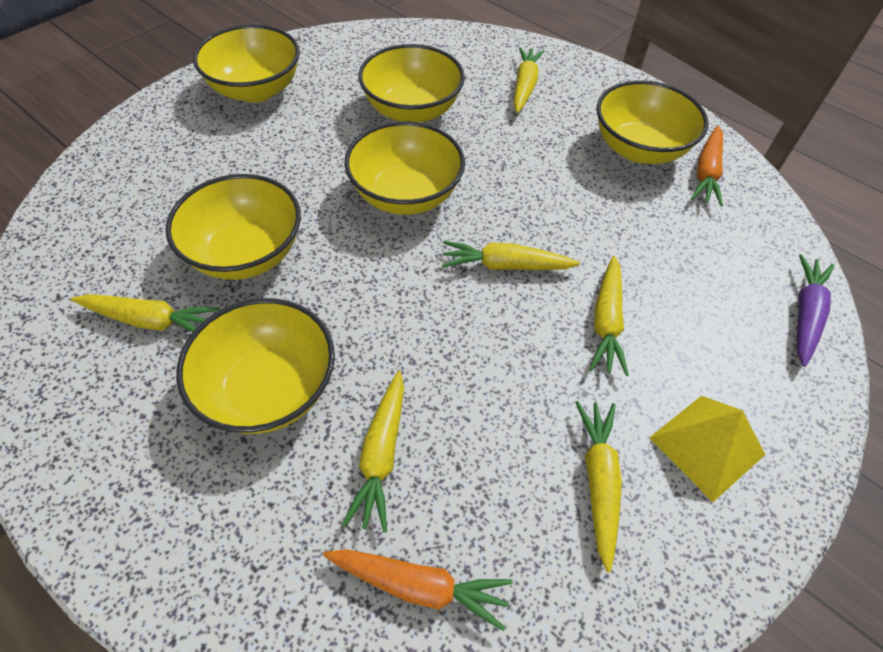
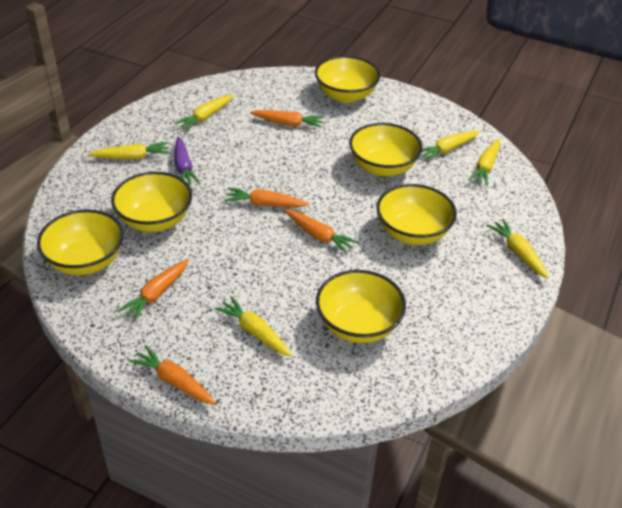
orange carrot: [323,549,513,631] [691,126,723,207] = 2 -> [117,259,189,322] [129,345,216,405] [224,187,309,207] [250,110,325,128] [284,209,359,254] = 5
yellow pyramid: [649,396,765,502] = 1 -> none = 0

